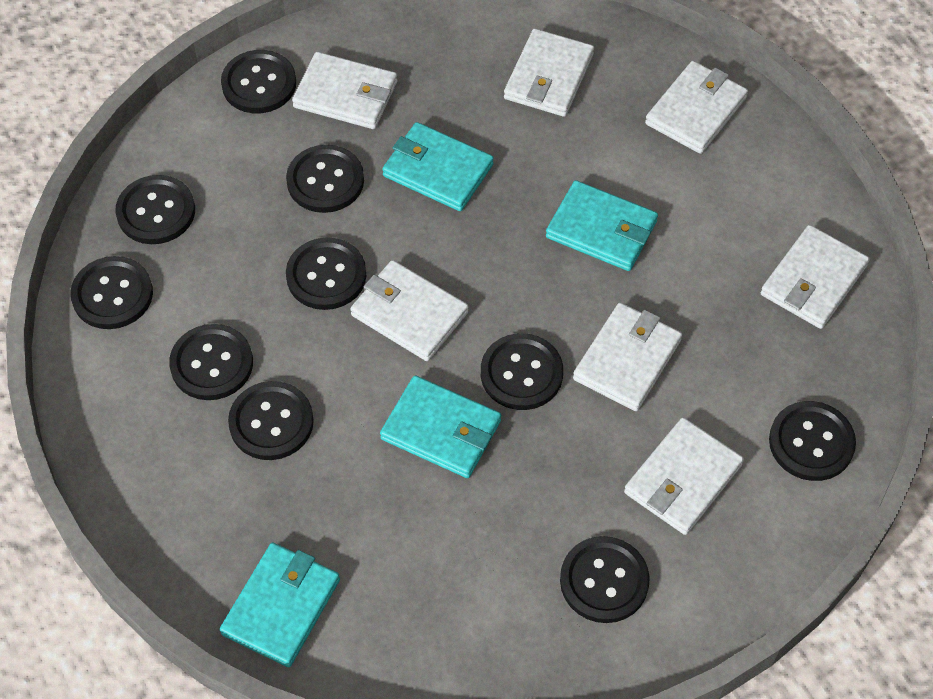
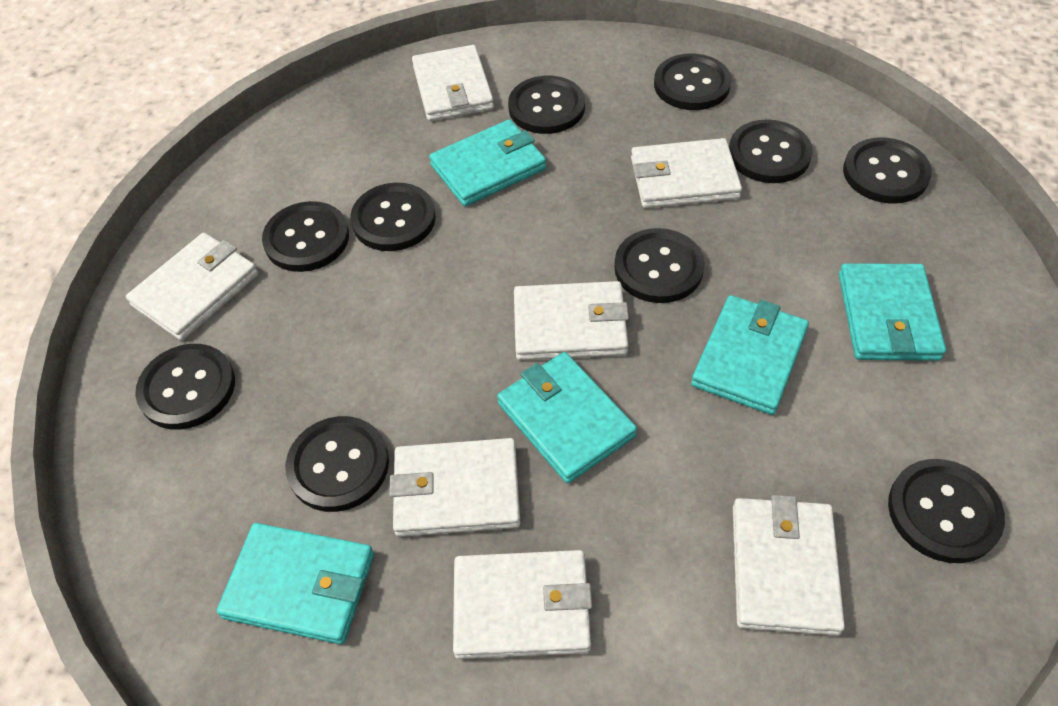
turquoise wallet: [220,542,340,667] [380,375,501,478] [382,122,494,211] [546,180,658,271] = 4 -> [217,523,374,644] [429,119,546,207] [497,352,637,483] [691,295,809,415] [839,263,946,361] = 5

